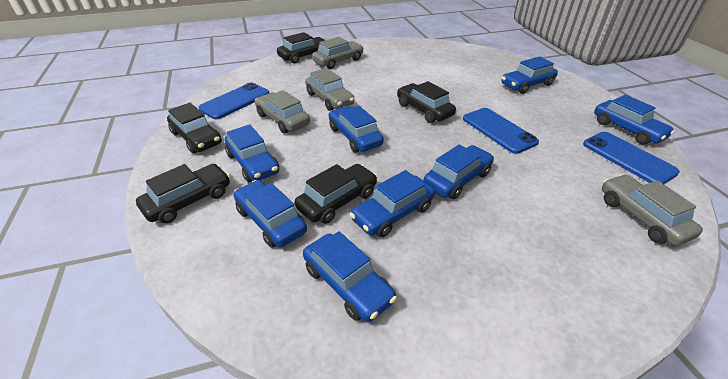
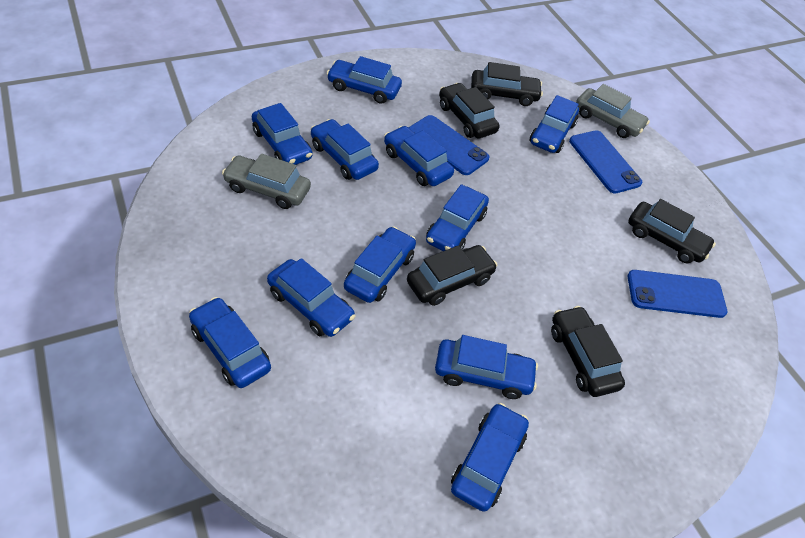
blue car: [225,124,279,182] [234,180,307,248] [303,231,397,322] [329,106,384,152] [350,170,435,237] [423,144,494,199] [502,56,558,94] [594,95,675,145] = 8 -> [189,297,271,388] [252,103,313,165] [267,258,356,337] [311,119,379,180] [327,56,402,104] [344,227,416,303] [384,126,454,186] [426,184,489,251] [435,335,538,399] [451,403,529,512] [530,95,579,153] = 11
grey car: [255,90,310,134] [305,68,354,111] [312,37,364,69] [602,174,703,246] = 4 -> [222,154,311,209] [576,84,650,138] = 2

